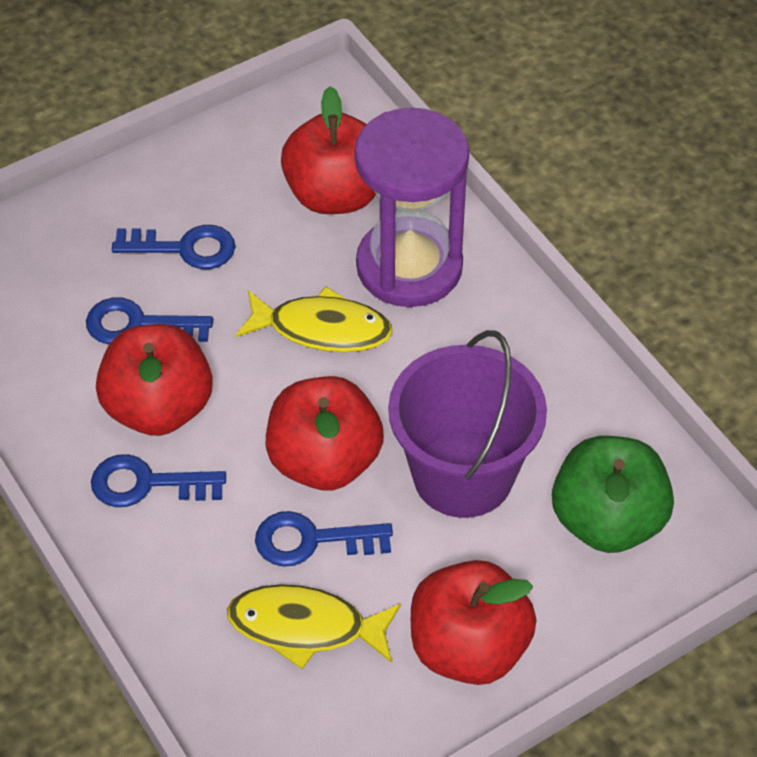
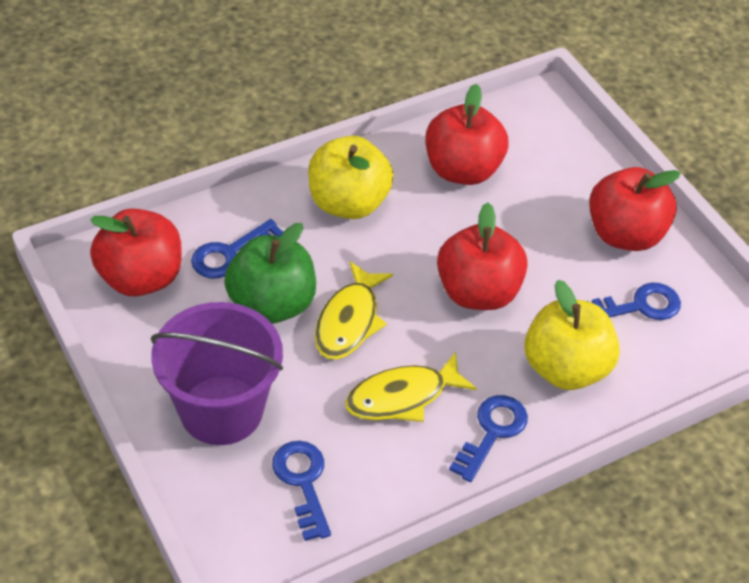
purple hourglass: [354,108,469,307] = 1 -> none = 0
yellow apple: none = 0 -> [308,136,394,219] [524,280,620,390] = 2

